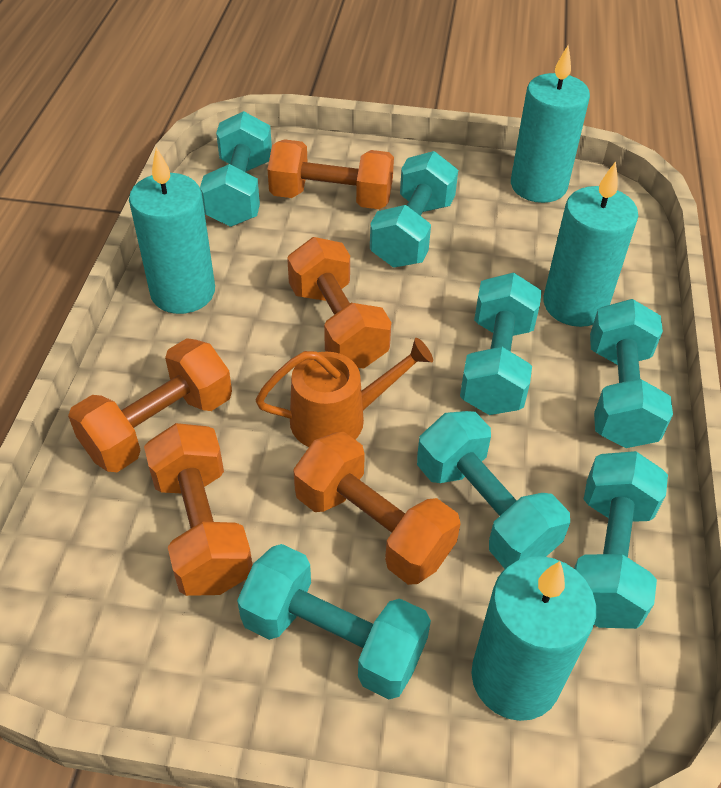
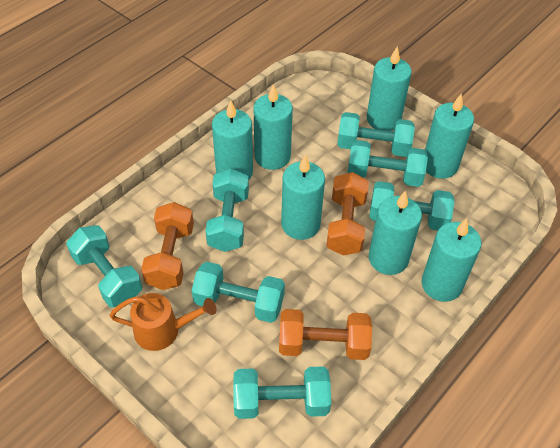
orange dumbbell: [68,338,232,472] [144,423,253,596] [267,139,394,209] [287,237,392,369] [293,432,461,585] = 5 -> [141,202,194,290] [279,309,372,360] [326,172,369,256] = 3
turquoise candle: [129,147,215,314] [471,556,596,721] [511,45,590,203] [544,161,638,327] = 4 -> [212,100,253,179] [254,84,293,170] [281,154,325,240] [367,46,412,131] [369,191,422,275] [421,218,482,302] [425,93,474,179] = 7

